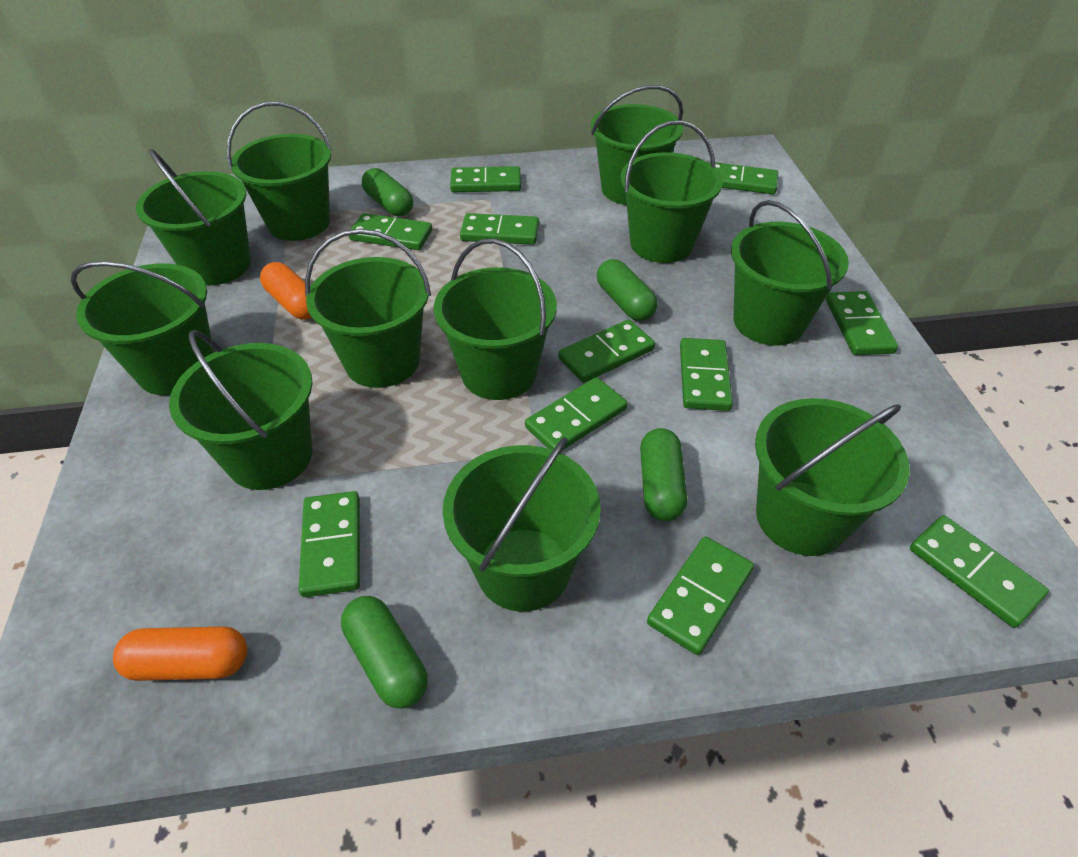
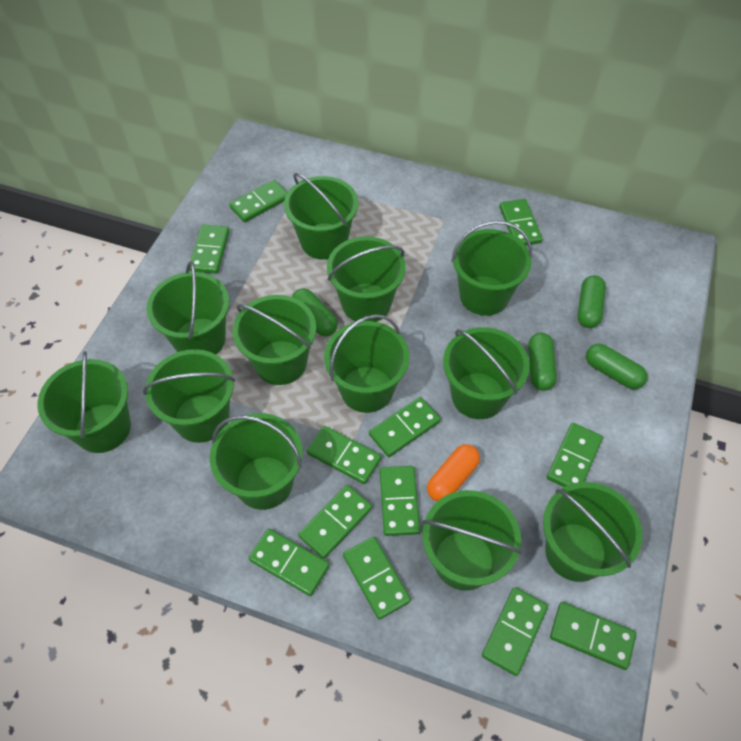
green bucket: [71,261,214,395] [136,149,251,286] [169,330,313,490] [227,102,332,241] [305,229,431,388] [434,239,557,400] [443,437,601,612] [591,85,683,205] [621,120,723,263] [731,200,849,346] [755,398,910,556] = 11 -> [37,351,131,453] [143,349,235,443] [147,261,229,354] [210,413,303,510] [233,295,316,385] [284,173,359,260] [324,314,409,413] [327,236,406,322] [422,490,522,591] [443,327,530,419] [451,221,532,316] [543,482,643,582] = 12
green domino: [299,491,360,597] [349,213,432,250] [450,166,521,192] [460,213,539,245] [525,377,628,450] [558,319,655,383] [647,537,754,655] [680,338,733,411] [709,162,778,194] [826,291,898,355] [910,515,1049,628] = 11 -> [190,225,230,274] [229,180,288,222] [249,529,330,596] [298,485,372,559] [307,426,381,484] [343,537,411,620] [369,397,441,457] [380,466,420,536] [482,587,548,676] [499,199,543,245] [547,423,603,487] [550,602,636,670] = 12
orange capsule: [113,626,247,681] [260,262,312,319] = 2 -> [427,444,480,502] = 1

